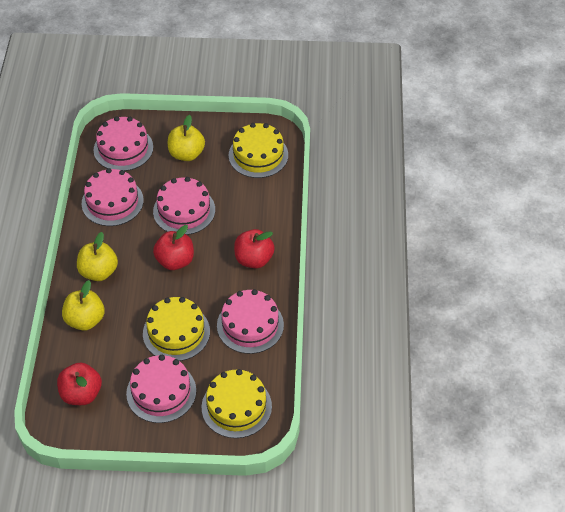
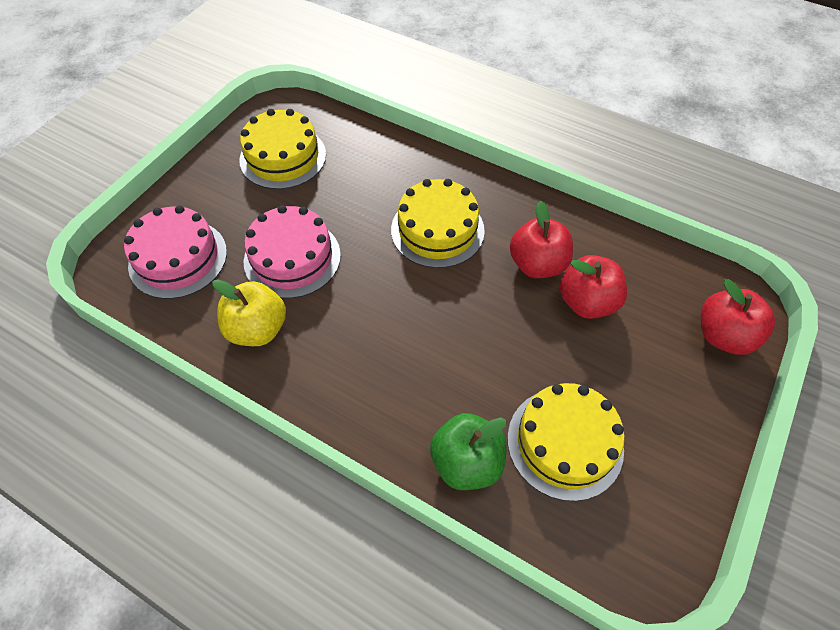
green apple: none = 0 -> [430,413,507,490] = 1
pink cake: [82,168,144,226] [94,116,153,171] [126,355,196,423] [153,177,215,235] [217,289,284,354] = 5 -> [124,205,227,299] [243,205,341,299] = 2
yellow apple: [62,280,105,331] [77,232,118,281] [168,115,205,161] = 3 -> [212,279,286,346] = 1

